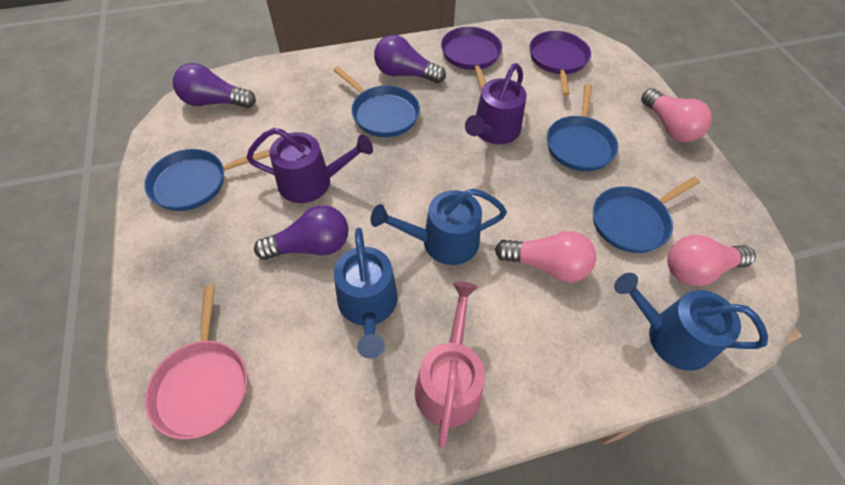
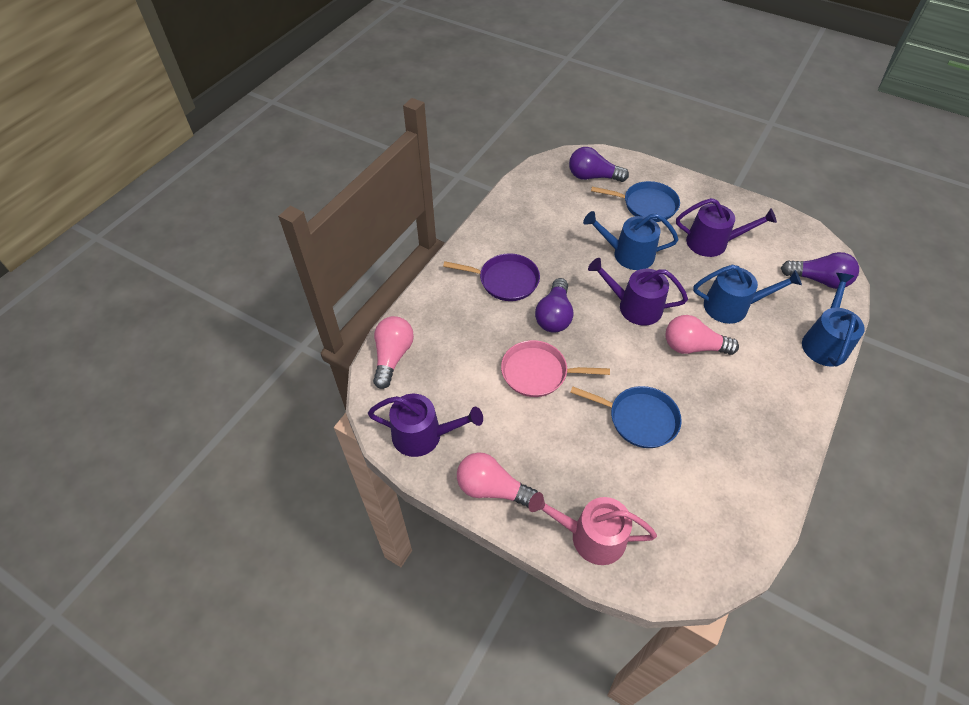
blue pan: [145,149,270,211] [333,67,420,137] [547,84,618,171] [593,177,700,253] = 4 -> [570,386,682,448] [591,181,680,222] = 2
purple pan: [441,27,502,91] [529,31,591,96] = 2 -> [443,253,540,301] = 1
purple watering can: [246,128,373,203] [465,63,527,144] = 2 -> [368,394,483,457] [588,258,688,325] [676,198,777,257] = 3

